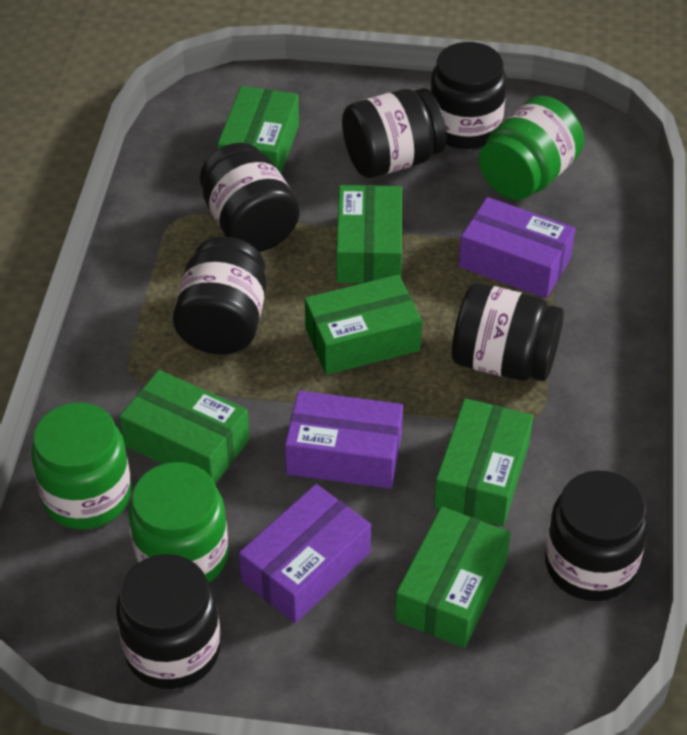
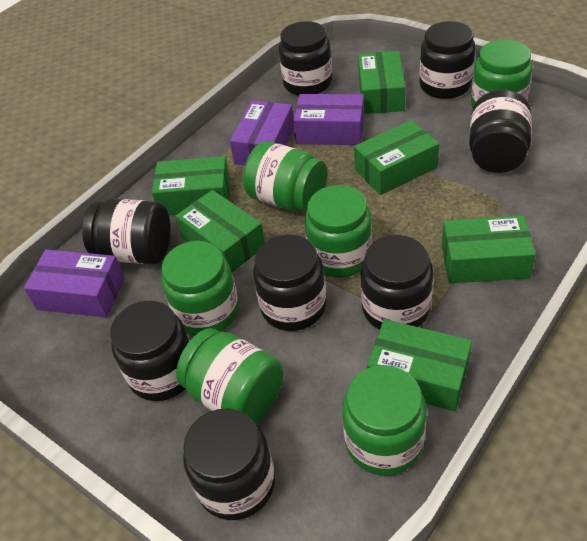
black jar: [116,554,221,689] [173,236,266,354] [200,143,300,252] [342,88,447,178] [430,42,506,149] [452,283,564,381] [545,470,648,601] = 7 -> [82,199,171,265] [110,301,190,401] [183,409,275,520] [253,235,326,331] [279,21,332,96] [361,235,433,330] [420,21,476,99] [469,90,532,173] = 8
green jar: [31,402,131,529] [128,462,228,583] [479,96,584,200] = 3 -> [162,241,239,335] [176,328,283,424] [243,141,327,212] [305,185,372,278] [342,365,426,476] [471,40,532,108] = 6

